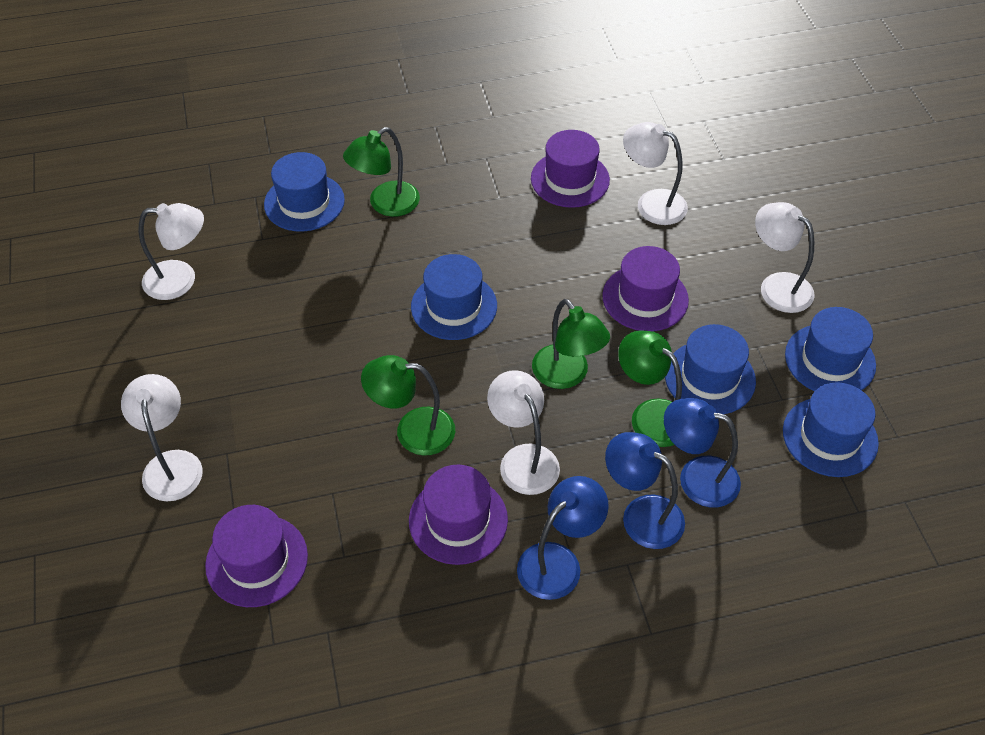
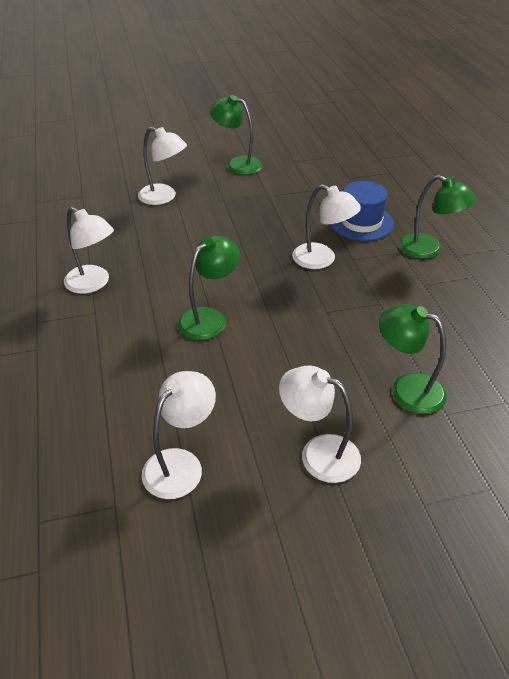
blue hat: [264,152,345,231] [411,254,497,340] [665,324,756,414] [783,382,879,477] [785,307,876,391] = 5 -> [330,181,394,241] = 1
blue lamp: [517,476,609,600] [605,432,685,549] [664,398,741,508] = 3 -> none = 0
purple hat: [205,505,308,607] [409,465,508,565] [531,130,610,208] [602,246,689,331] = 4 -> none = 0

